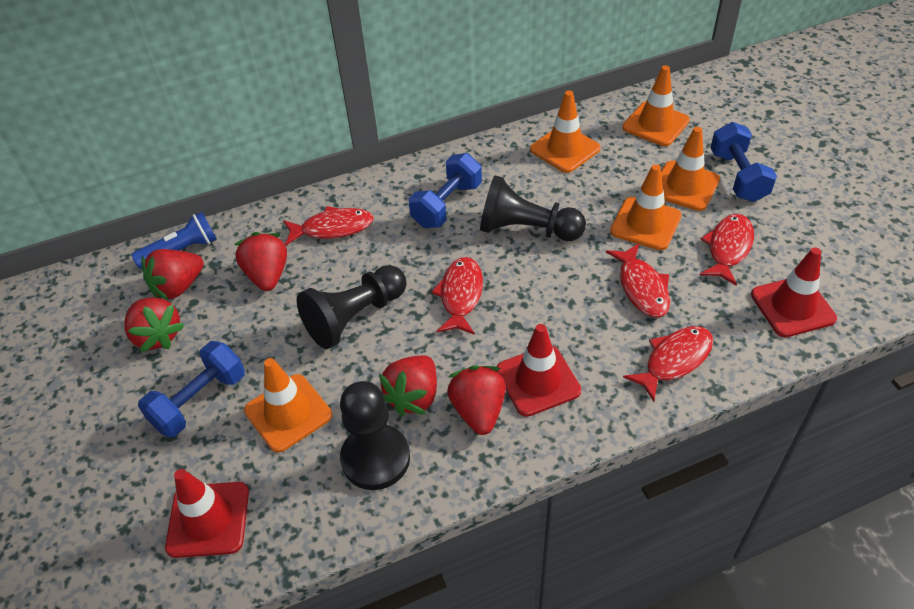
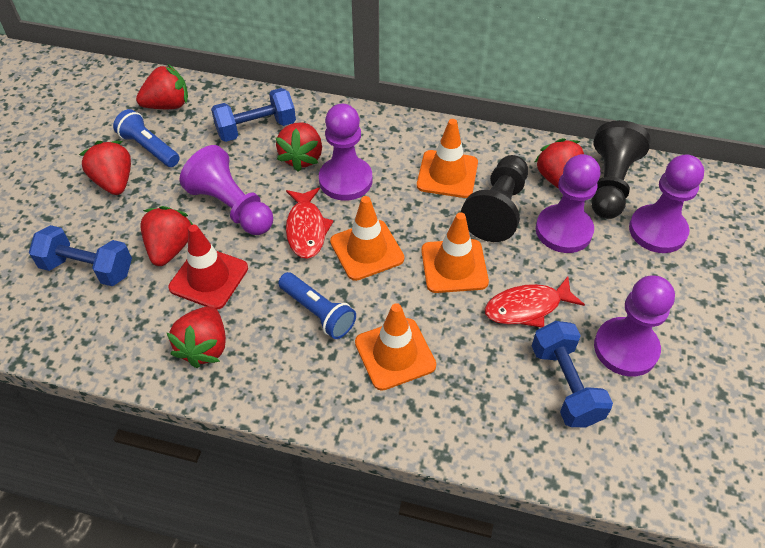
black pawn: [297,265,407,349] [340,381,410,490] [480,175,586,241] = 3 -> [461,155,528,242] [591,120,651,219] = 2
blue flashlight: [131,212,217,268] = 1 -> [113,109,179,167] [278,272,356,339] = 2
orange traffic cone: [244,358,332,453] [530,91,601,173] [610,164,682,250] [622,65,690,146] [661,127,720,211] = 5 -> [330,196,404,281] [355,303,436,391] [417,119,478,198] [421,212,489,293] = 4
purple pawn: none = 0 -> [179,145,273,235] [319,104,372,201] [536,154,600,253] [594,276,675,376] [629,154,704,253] = 5
red fish: [283,206,374,246] [431,257,483,335] [606,243,670,317] [623,326,713,402] [700,214,754,286] = 5 -> [286,188,334,259] [484,276,585,328] = 2
red strawberry: [124,297,185,352] [141,249,204,301] [234,232,287,291] [379,355,437,416] [447,365,506,435] = 5 -> [79,141,131,195] [136,64,188,109] [141,206,193,266] [167,306,226,368] [276,122,322,172] [535,138,584,189] = 6
red traffic cone: [165,469,249,558] [496,324,581,417] [751,247,837,337] = 3 -> [168,225,248,310] = 1

